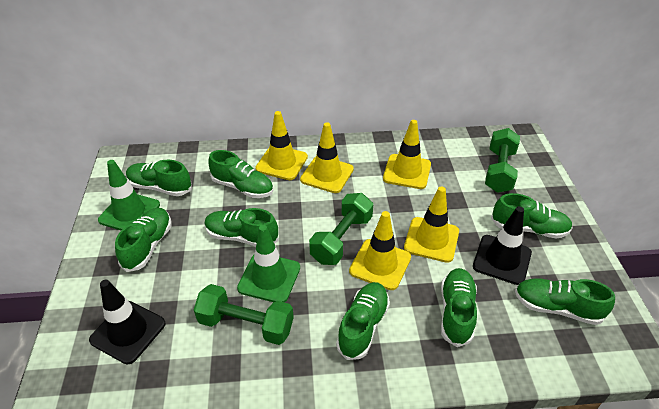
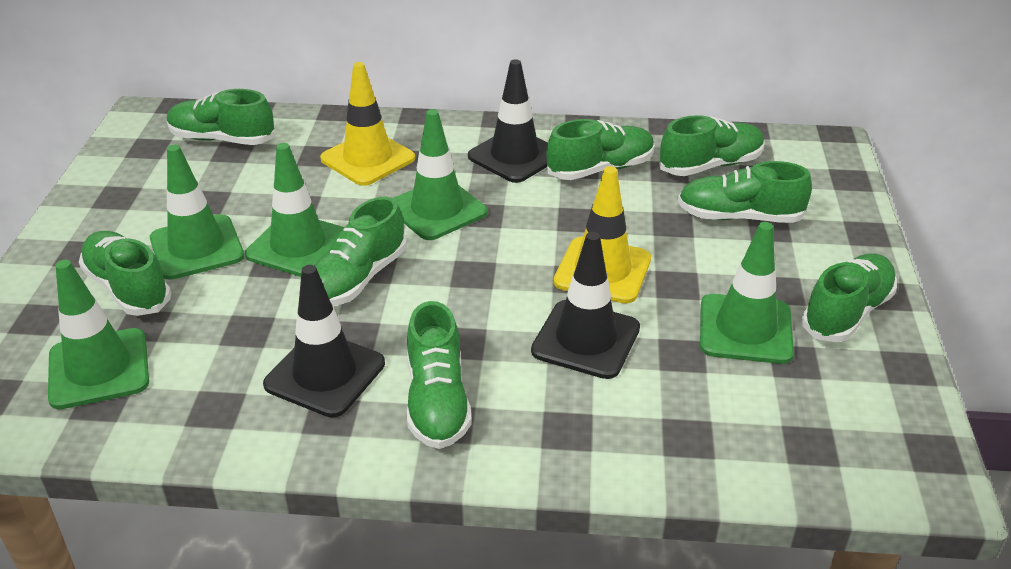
black traffic cone: [89,279,166,364] [473,206,532,285] = 2 -> [263,265,385,418] [468,59,548,183] [531,232,640,379] = 3
green dumbbell: [194,284,294,345] [309,193,373,265] [485,128,520,193] = 3 -> none = 0
green traffic cone: [98,160,160,230] [237,225,300,303] = 2 -> [48,260,149,409] [150,145,244,280] [245,143,345,277] [393,109,487,240] [700,222,794,364] = 5
yellow traffic cone: [255,111,308,180] [300,122,354,193] [349,211,411,290] [383,120,431,189] [404,186,459,263] = 5 -> [320,62,415,186] [554,166,651,303] = 2

